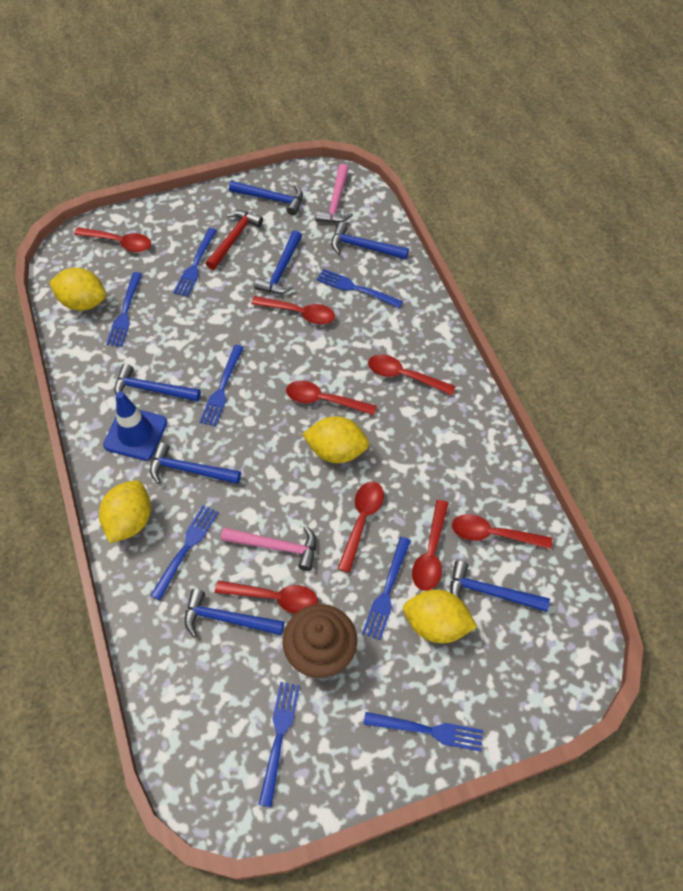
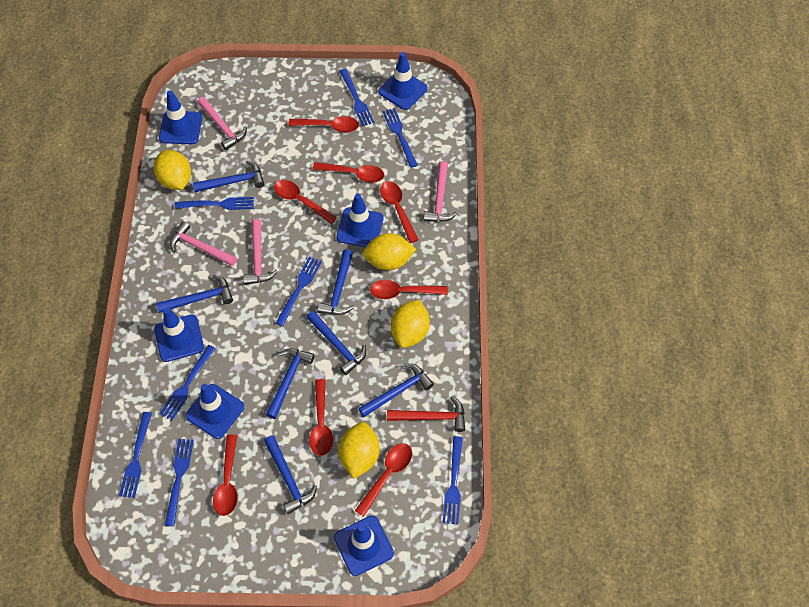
blue traffic cone: [103,391,167,460] = 1 -> [154,308,204,362] [159,91,202,144] [186,384,245,439] [334,515,394,576] [336,194,384,247] [378,52,428,110] = 6
brown cupcake: [283,604,357,678] = 1 -> none = 0
pink hammer: [221,526,316,571] [316,164,353,223] = 2 -> [170,221,237,266] [197,97,247,150] [243,219,278,285] [424,161,457,222] = 4

